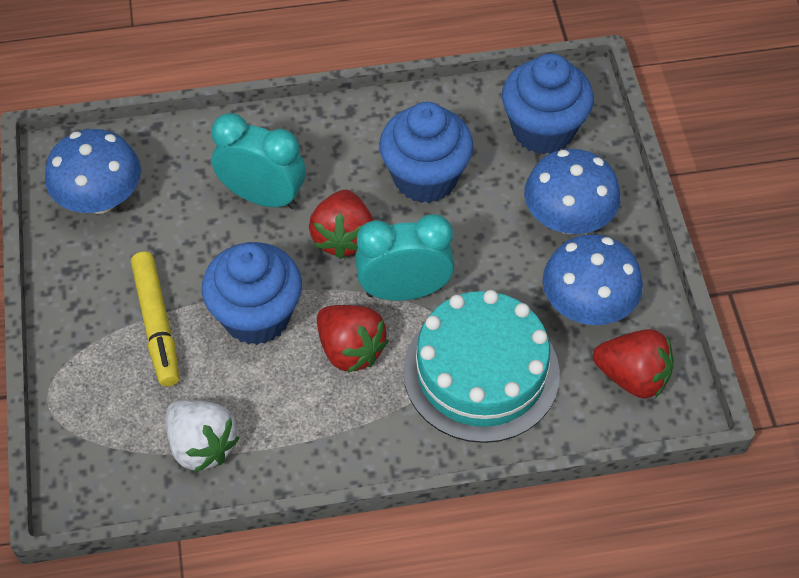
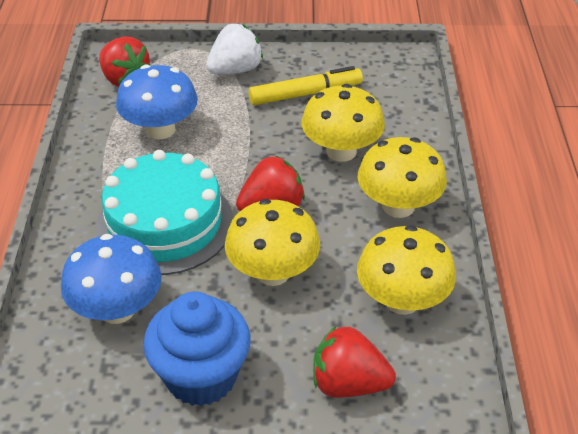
blue cupcake: [202,242,302,345] [379,102,474,203] [502,53,594,155] = 3 -> [143,292,251,406] = 1
blue mushroom: [45,129,141,214] [524,149,620,234] [542,234,643,325] = 3 -> [61,234,161,324] [116,64,198,139] = 2
turquoise clock: [211,113,306,209] [355,214,454,301] = 2 -> none = 0
yellow mushroom: none = 0 -> [225,199,320,286] [301,84,385,162] [357,225,456,315] [358,137,447,218] = 4

